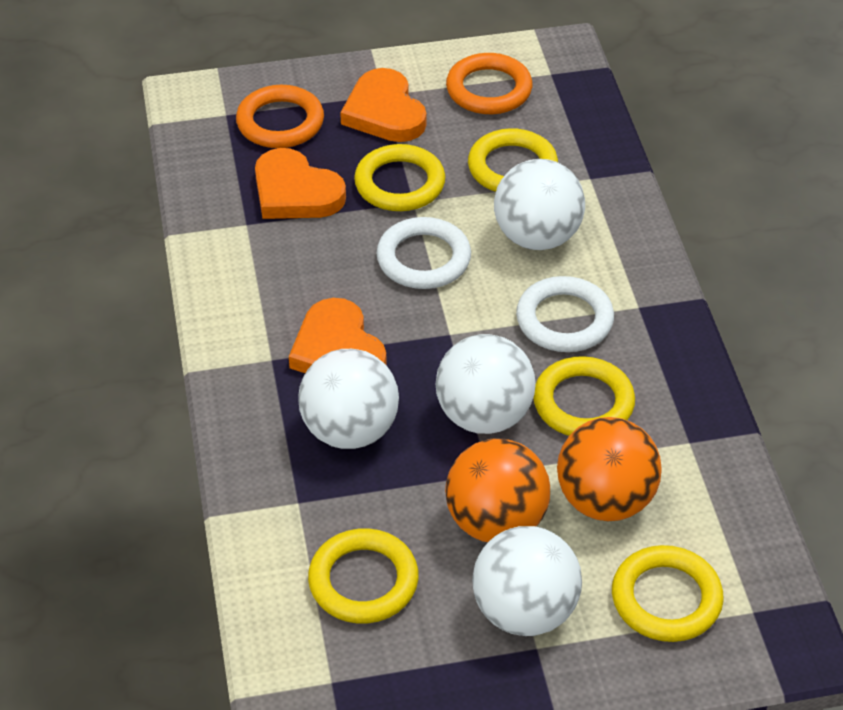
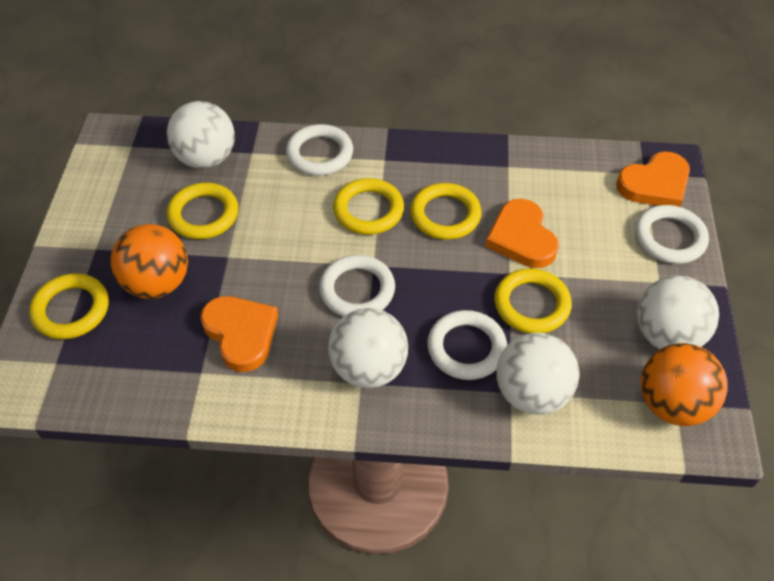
orange ring: [236,85,324,148] [446,53,532,114] = 2 -> none = 0
white ring: [376,217,471,289] [516,276,614,352] = 2 -> [286,124,353,176] [319,255,395,317] [427,310,507,380] [635,205,709,264] = 4

